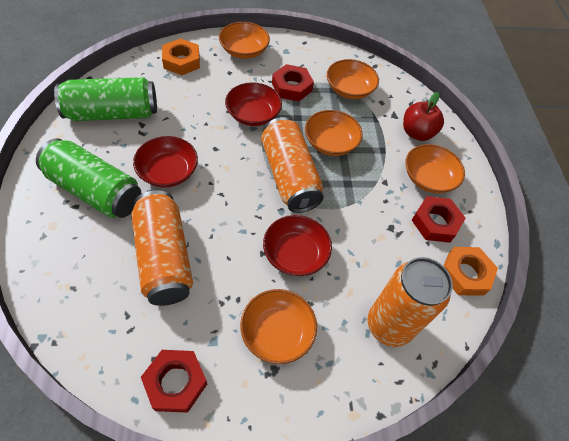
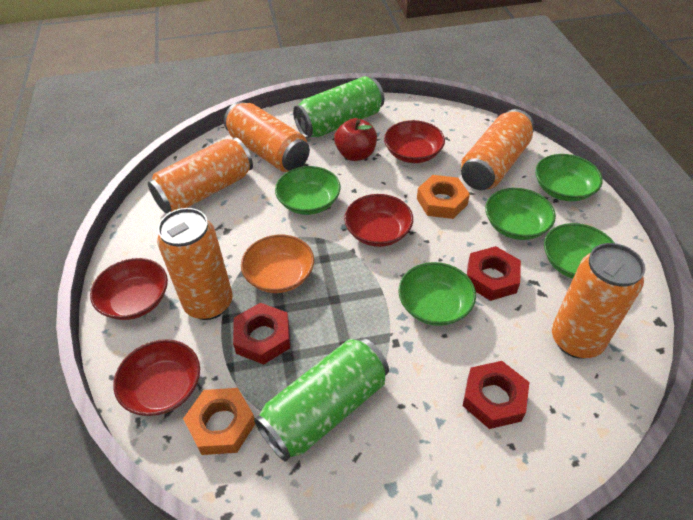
green bowl: none = 0 -> [275,166,341,215] [398,262,476,326] [485,188,556,240] [535,154,603,202] [544,223,614,279] = 5
orange bowl: [219,22,270,59] [240,289,317,364] [305,110,363,156] [327,59,379,99] [405,144,465,193] = 5 -> [241,235,314,293] = 1
orange can: [131,190,193,306] [261,117,324,213] [368,257,453,347] = 3 -> [148,137,253,213] [157,208,233,320] [224,101,310,172] [461,109,534,190] [552,243,645,358] = 5
red bowl: [133,136,198,187] [225,82,282,126] [263,215,332,276] = 3 -> [90,258,168,320] [113,339,200,416] [344,194,413,247] [384,120,445,163] = 4

